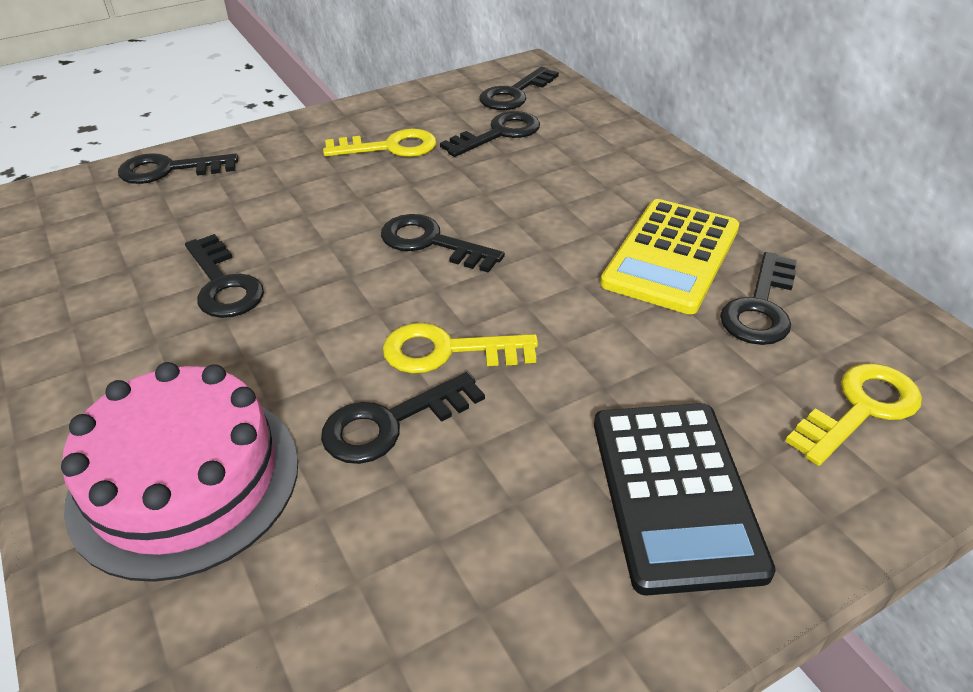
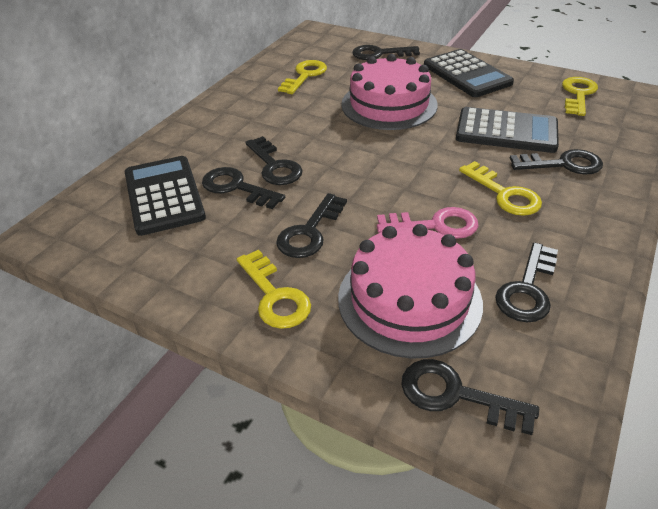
black calculator: [594,403,776,595] = 1 -> [125,156,206,236] [424,49,514,97] [456,107,559,153] = 3
pink cake: [61,362,298,582] = 1 -> [338,224,483,358] [341,54,438,130] = 2
pink key: none = 0 -> [377,207,479,239] = 1
yellow calculator: [600,199,739,314] = 1 -> none = 0
yellow key: [323,129,436,157] [382,323,538,373] [785,363,922,466] = 3 -> [237,250,311,329] [278,60,327,94] [459,161,542,216] [562,77,598,116] = 4

